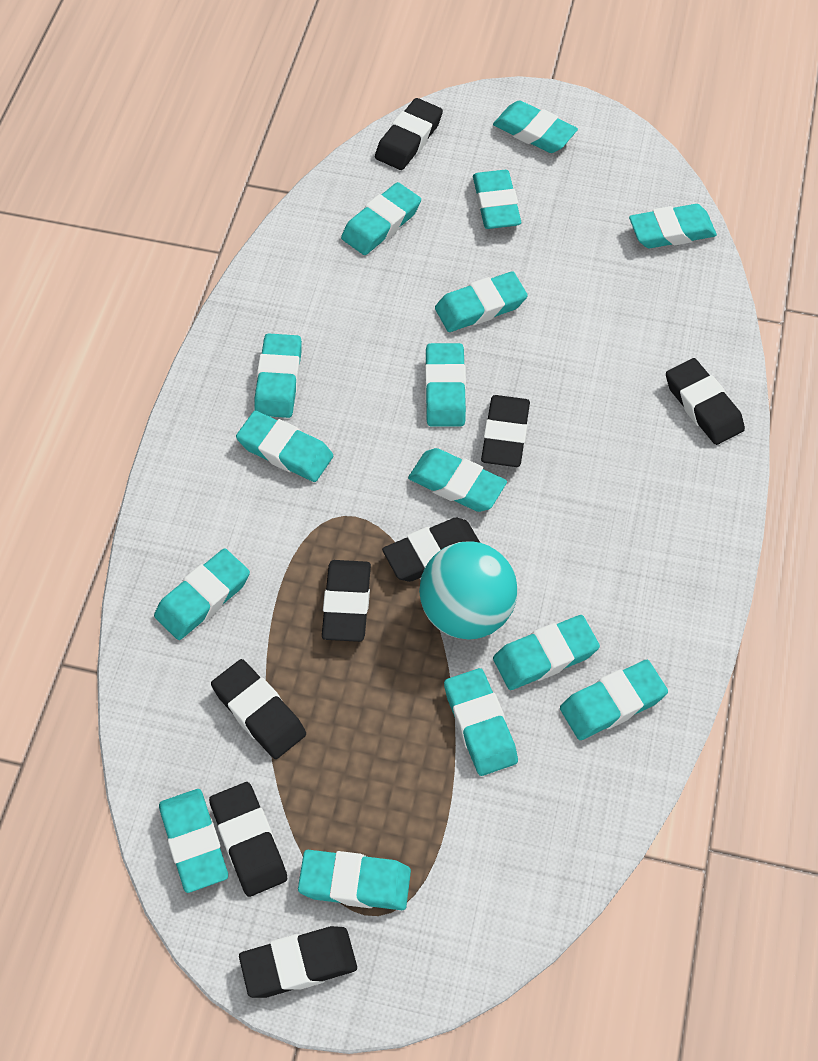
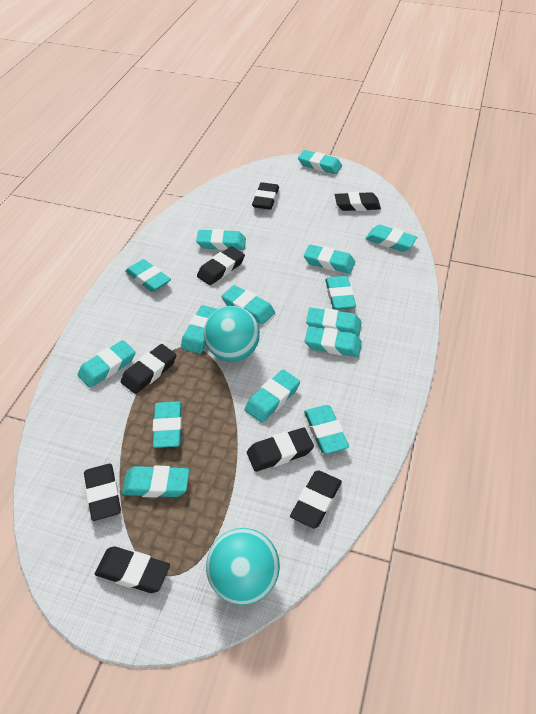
turquoise ball: [419,542,518,640] = 1 -> [204,306,260,362] [206,528,280,605] = 2

